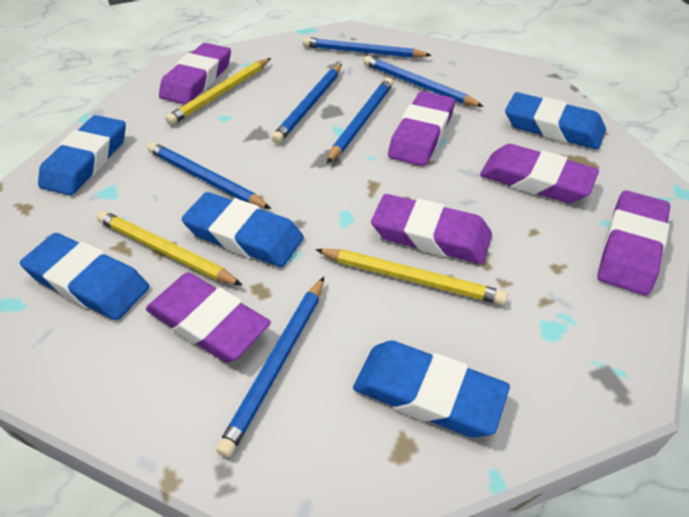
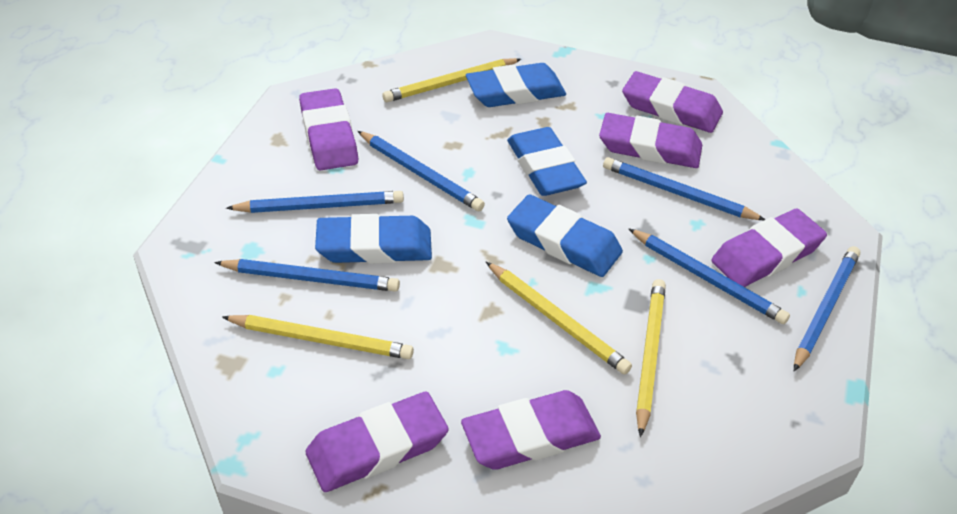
blue eraser: [20,233,149,320] [38,115,126,196] [182,192,304,267] [353,340,510,437] [505,92,606,149] = 5 -> [315,214,432,264] [466,63,566,107] [507,127,587,196] [507,194,623,277] = 4
yellow pencil: [97,211,243,286] [165,58,271,125] [315,249,508,305] = 3 -> [222,315,414,359] [382,58,521,102] [486,262,632,374] [636,279,666,437] = 4

